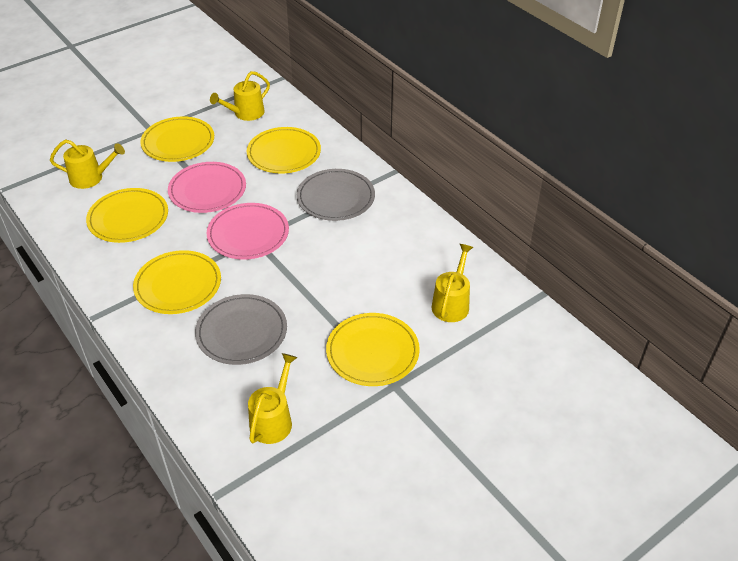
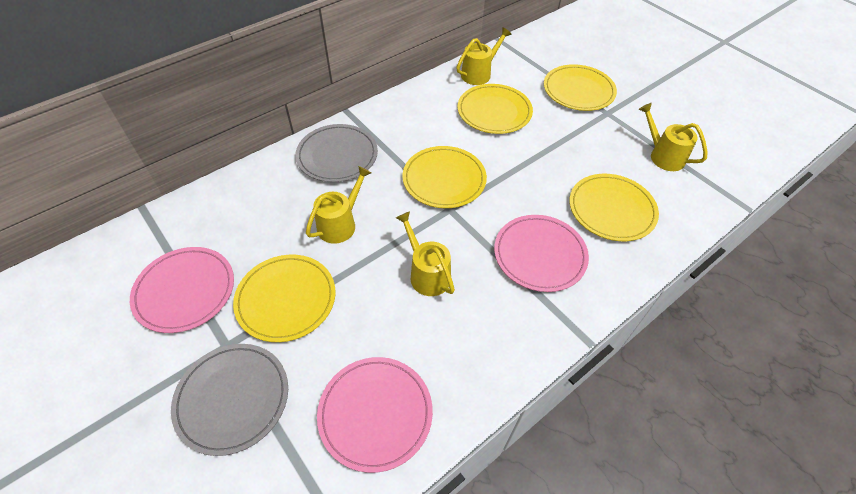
pink plate: [168,162,246,213] [206,203,289,260] = 2 -> [130,247,234,333] [317,357,433,473] [494,215,589,292] = 3

